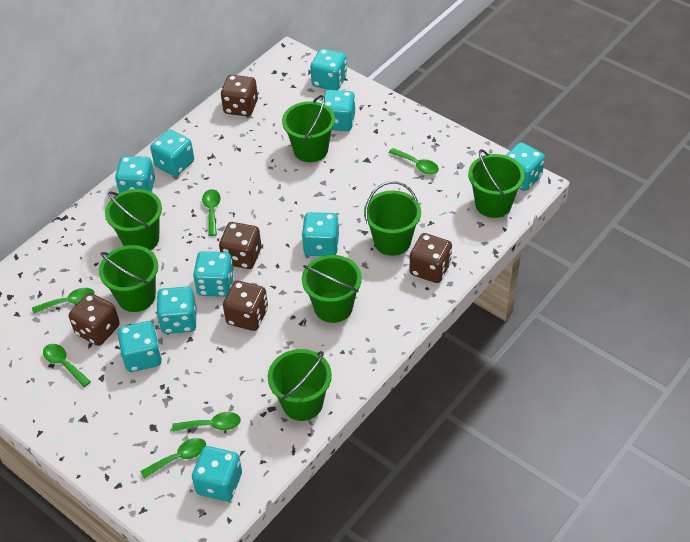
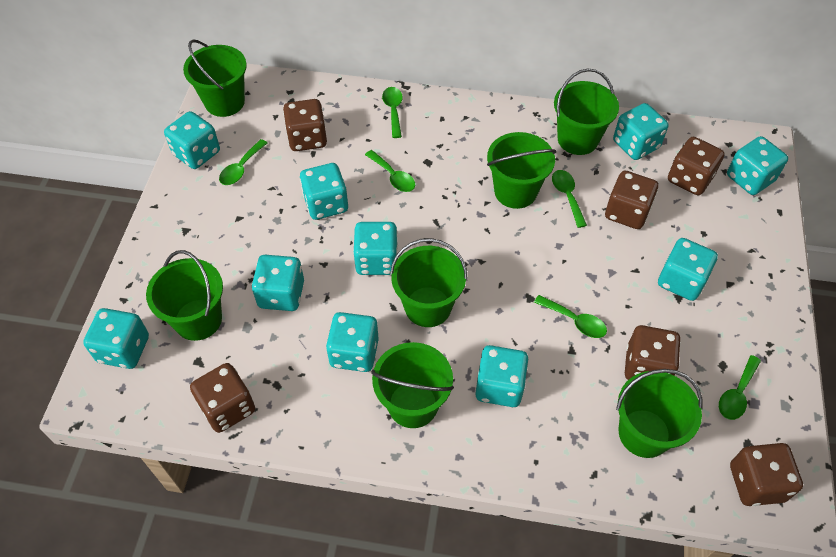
brown dice: [69,293,120,346] [219,222,261,269] [221,75,258,116] [223,281,268,331] [410,233,452,283] = 5 -> [190,363,255,433] [283,99,327,151] [605,171,658,229] [625,325,681,380] [668,137,724,195] [730,443,803,506] = 6

